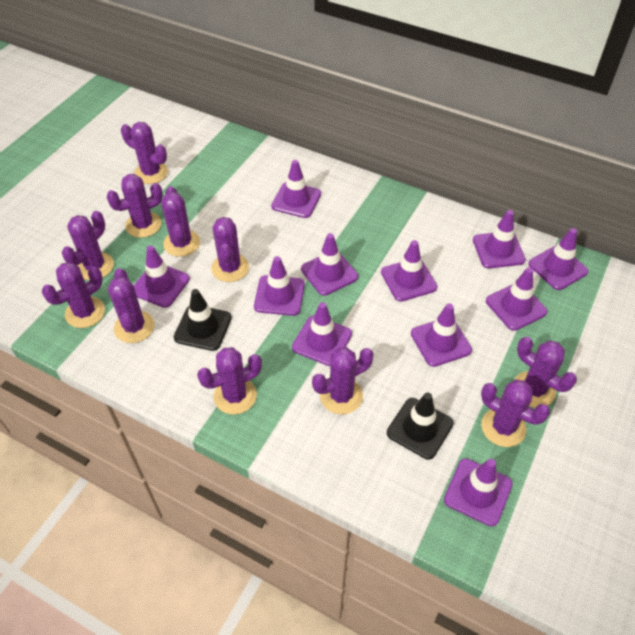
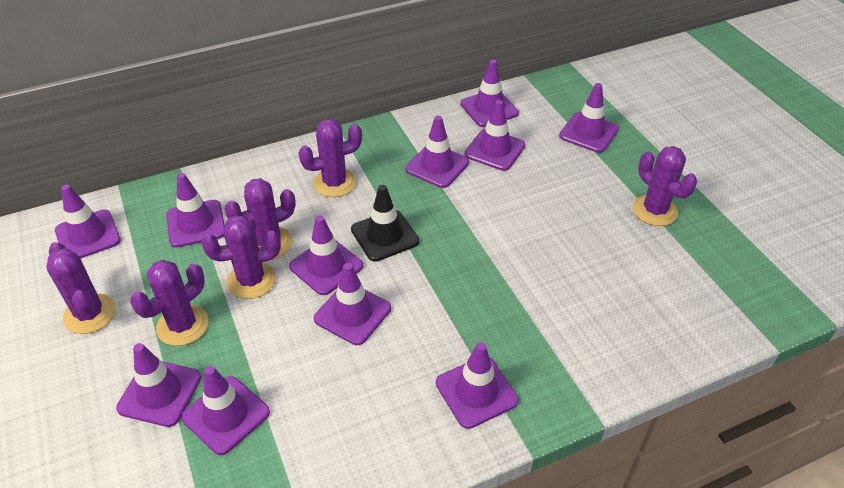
black traffic cone: [174,289,232,351] [387,392,454,460] = 2 -> [351,185,419,262] = 1
purple cactus: [42,262,105,328] [62,211,114,280] [106,174,163,238] [108,268,154,343] [121,122,168,184] [161,186,200,257] [197,347,262,415] [211,217,249,282] [312,347,374,414] [481,379,550,447] [514,337,577,408] = 11 -> [46,242,116,334] [130,260,209,346] [202,215,281,299] [224,178,296,260] [298,119,362,197] [633,146,697,226] = 6

